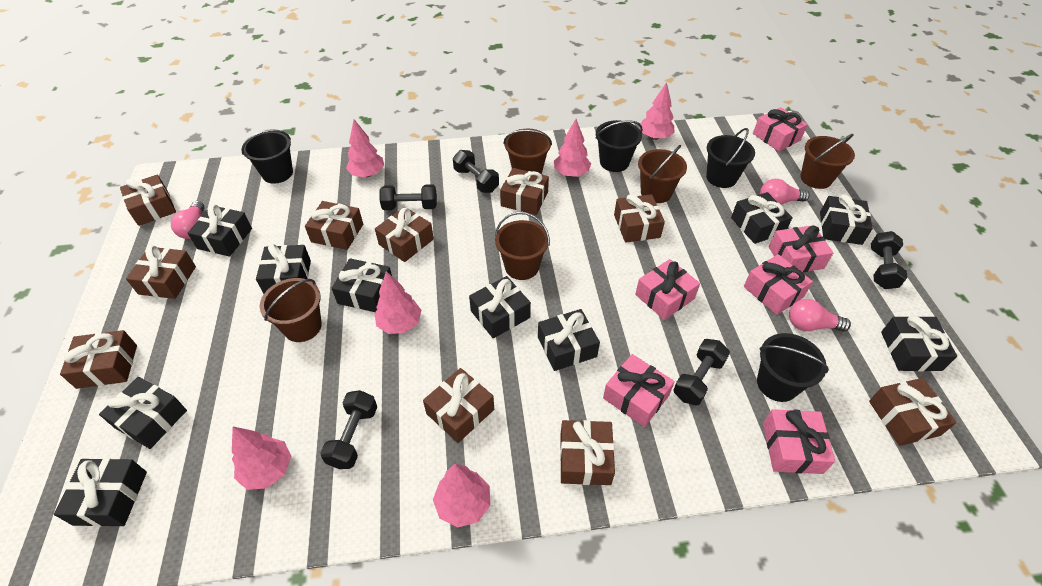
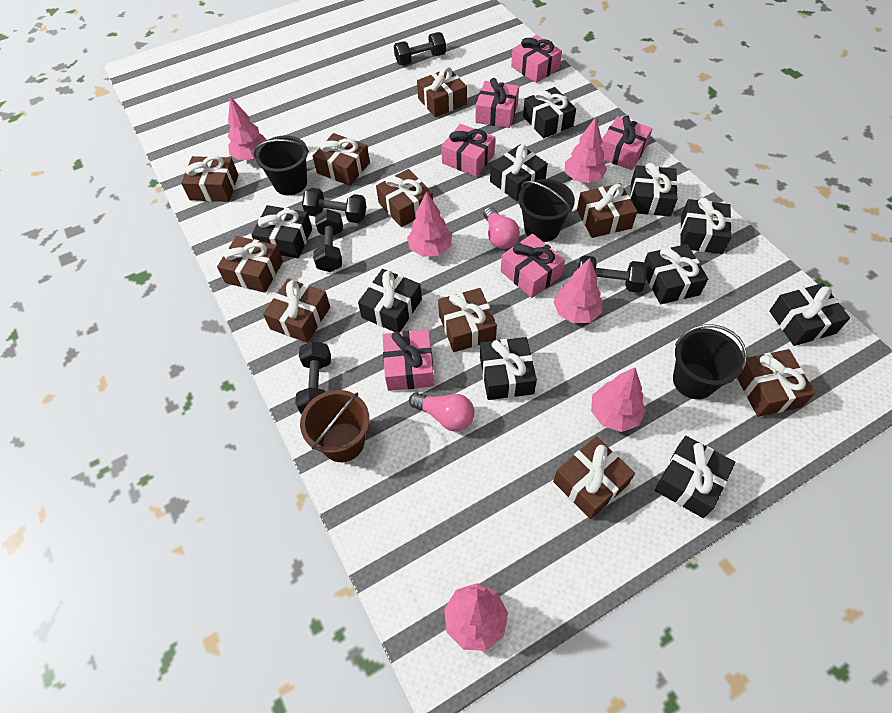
black bucket: [241,129,293,184] [595,120,643,172] [706,128,755,188] [757,333,829,402] = 4 -> [253,135,309,195] [518,179,575,242] [673,324,747,399] = 3
brown bucket: [260,278,322,342] [495,212,550,280] [504,129,552,174] [638,145,687,203] [800,134,855,189] = 5 -> [300,390,370,462] = 1
pink light bulb: [171,201,205,239] [760,179,810,205] [789,299,851,332] = 3 -> [409,393,474,431] [483,206,520,249] = 2

